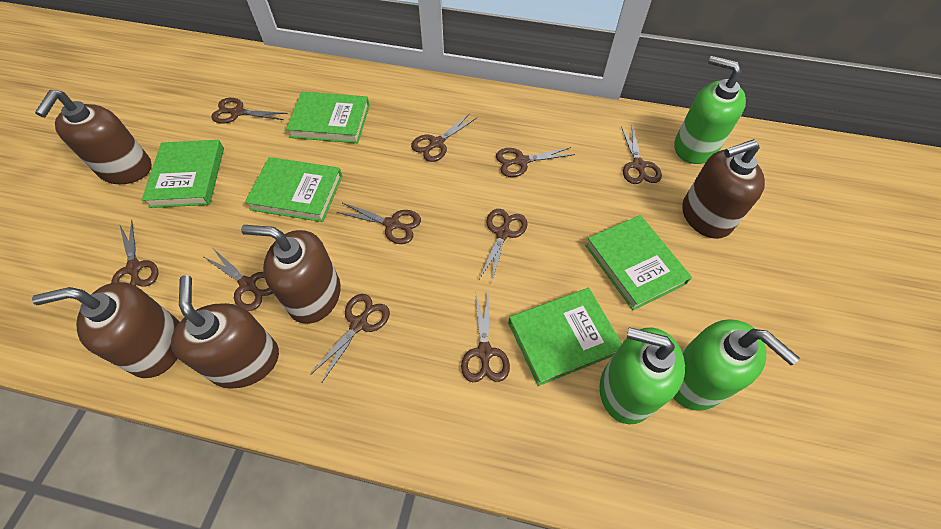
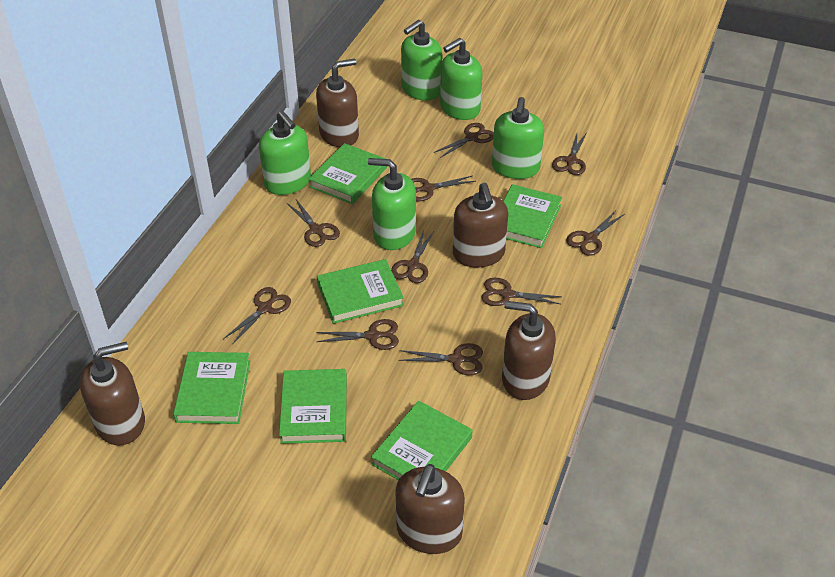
green book: [142,140,224,208] [245,157,342,222] [286,92,370,143] [508,288,622,386] [585,215,692,310] = 5 -> [173,352,250,424] [279,369,347,444] [309,143,387,204] [317,259,404,324] [371,401,472,480] [503,184,562,248] = 6
green soap dispenser: [599,327,685,424] [673,319,799,411] [674,56,746,164] = 3 -> [259,111,311,195] [368,158,416,250] [401,20,442,101] [440,38,482,120] [492,97,544,179] = 5

